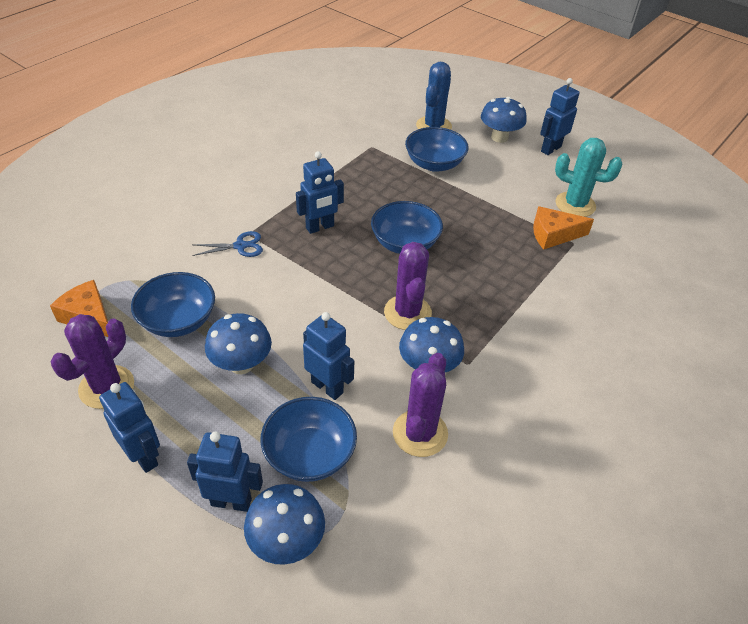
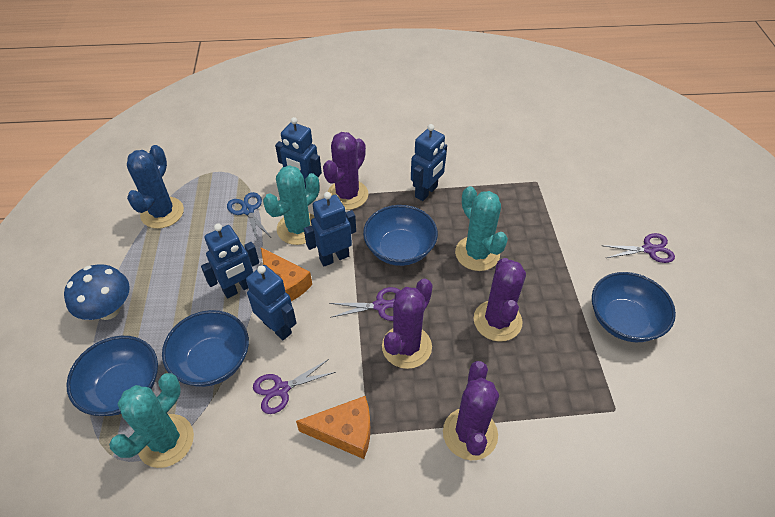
blue mushroom: [205,313,272,374] [244,484,325,565] [399,317,464,372] [481,97,527,143] = 4 -> [64,265,130,320] = 1
purple cactus: [51,314,134,409] [384,242,432,330] [393,353,448,457] = 3 -> [323,132,368,210] [382,279,433,369] [443,361,499,460] [474,258,526,342] = 4
purple scissors: none = 0 -> [253,359,336,414] [329,287,400,321] [601,233,675,263] = 3
turquoise cactus: [555,138,622,217] = 1 -> [109,373,194,468] [263,165,320,245] [455,186,508,271] = 3

